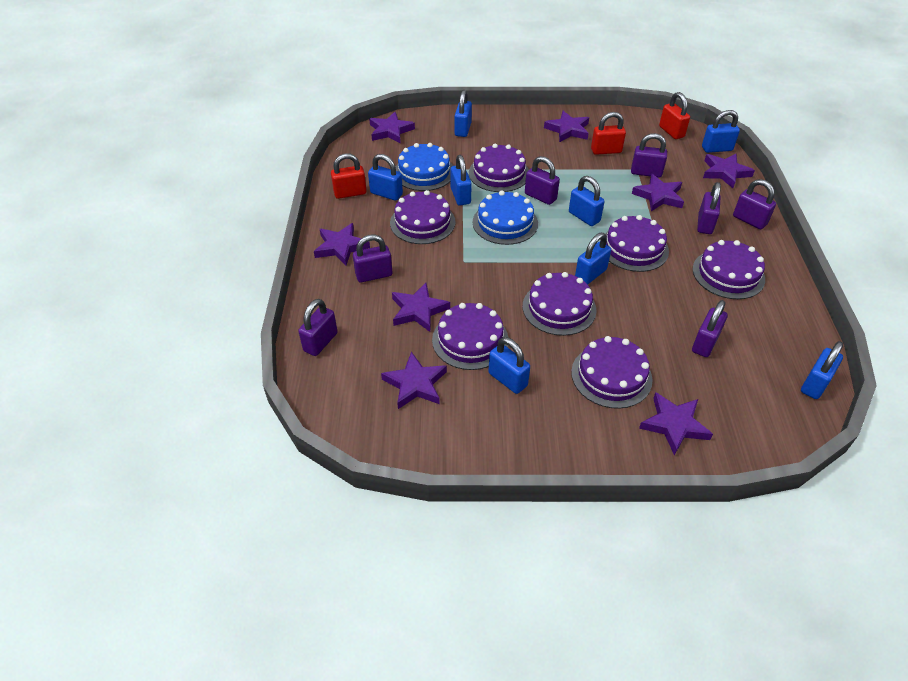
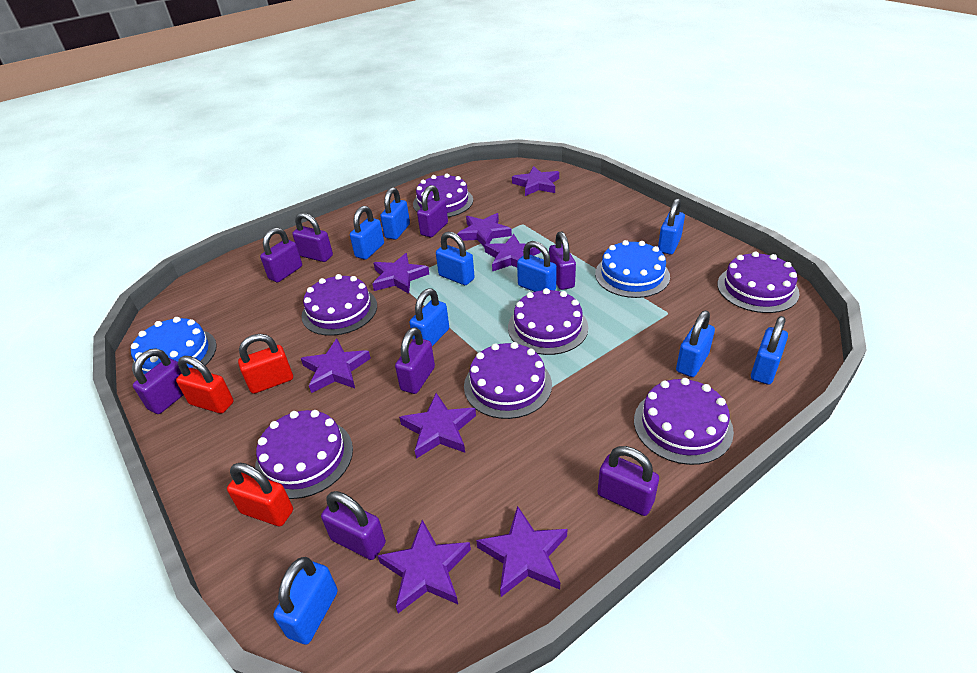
blue padlock: [368,154,403,201] [451,155,472,205] [454,90,472,137] [489,337,530,394] [569,176,605,226] [575,233,611,285] [702,110,740,153] [801,341,843,399] = 8 -> [273,557,338,645] [350,206,384,260] [380,187,410,240] [409,288,449,346] [436,232,475,285] [517,241,557,292] [658,198,685,255] [676,311,715,377] [751,316,788,385] = 9
purple padlock: [298,299,338,356] [353,234,392,282] [525,156,560,205] [631,133,667,177] [692,300,728,357] [697,182,721,234] [733,179,776,229] = 7 -> [133,348,183,414] [260,228,302,282] [292,213,333,262] [321,491,386,560] [395,327,435,394] [417,185,448,237] [549,231,576,290] [597,446,659,516] = 8

